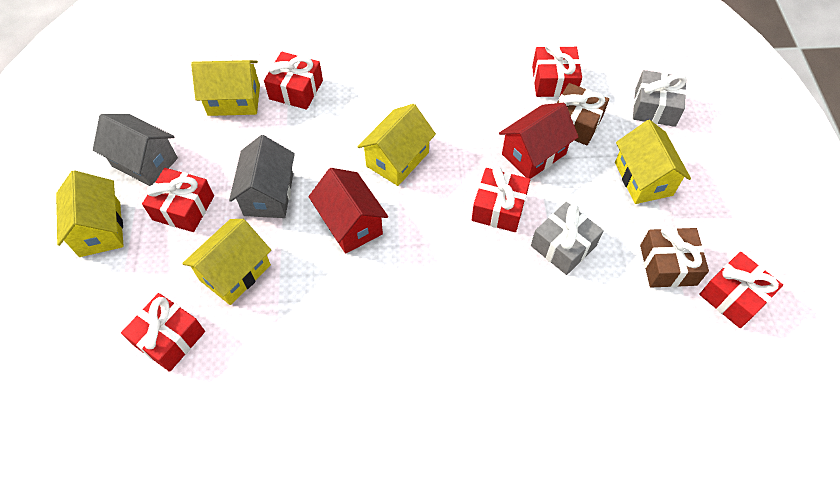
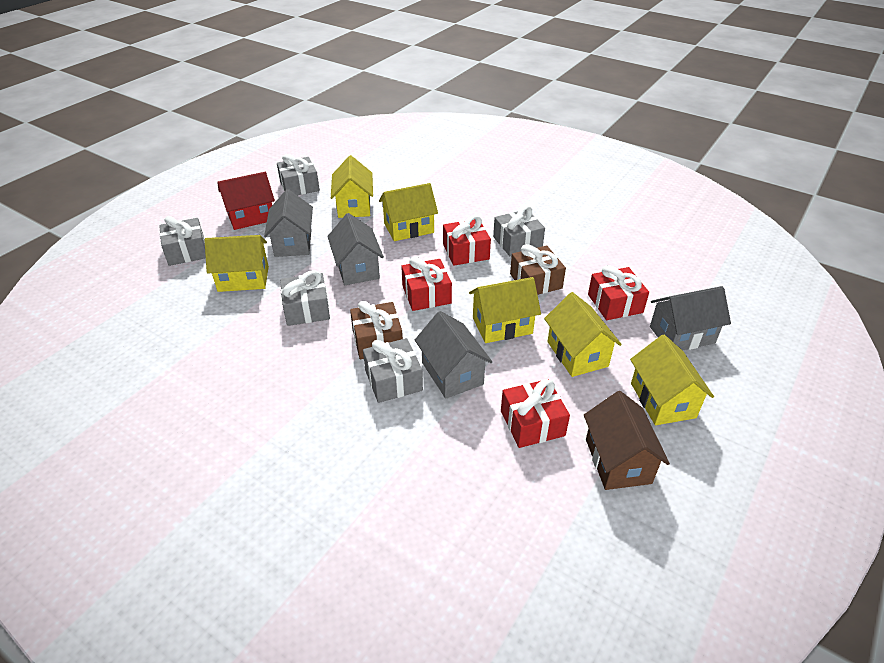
brown house: none = 0 -> [584,391,670,490] = 1
grey gift: [531,202,604,275] [633,70,687,127] = 2 -> [159,216,206,266] [277,154,320,196] [280,270,330,326] [363,338,423,403] [493,206,545,256] = 5
grey house: [93,114,178,186] [229,135,295,218] = 2 -> [264,189,313,257] [327,213,384,285] [415,311,492,399] [650,286,731,350] = 4
red gift: [121,293,205,372] [142,168,214,232] [264,52,323,109] [472,167,530,232] [532,42,582,97] [699,252,783,328] = 6 -> [401,257,452,311] [443,215,491,266] [501,379,570,448] [588,265,649,320] = 4
red house: [308,168,388,254] [499,103,578,179] = 2 -> [217,172,275,230] = 1
yellow house: [56,170,124,257] [182,219,271,305] [191,60,260,116] [357,104,436,186] [615,120,691,204] = 5 -> [205,235,269,292] [331,155,373,218] [379,183,438,241] [469,277,541,343] [544,292,622,377] [630,335,714,425] = 6

